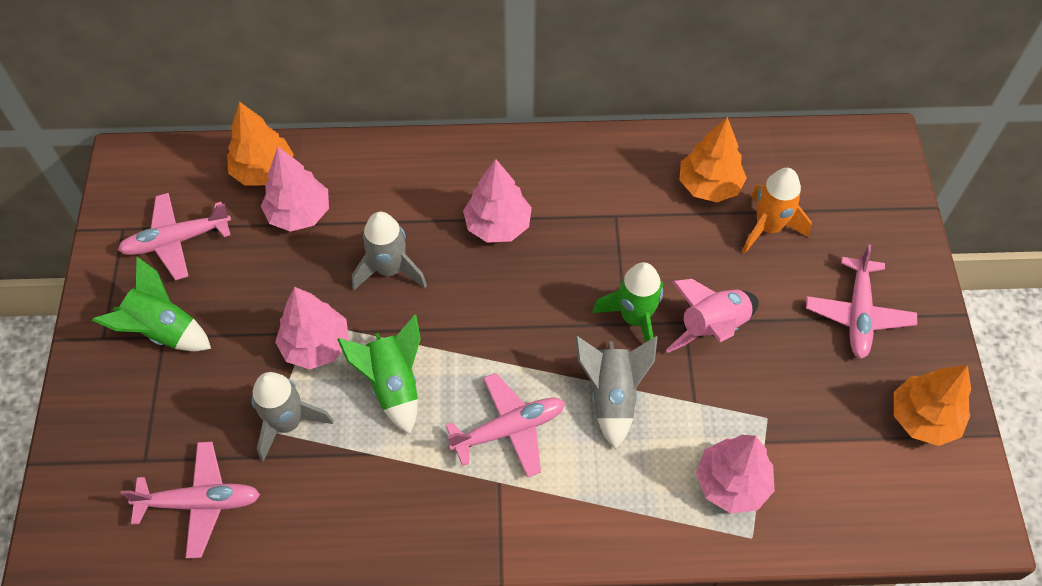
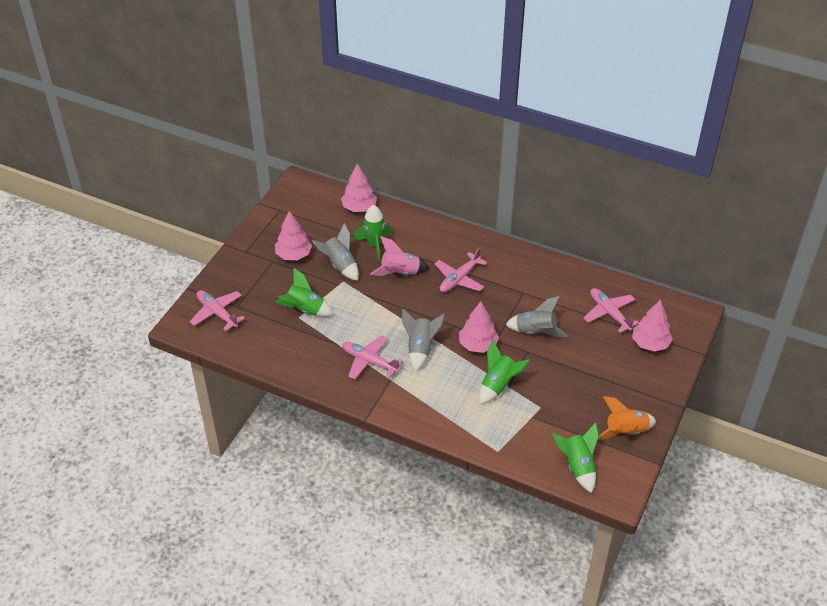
green rocket: [92,257,211,351] [337,315,421,434] [592,262,663,343] = 3 -> [276,268,334,317] [354,205,392,261] [479,340,530,405] [552,423,599,493] = 4
orange tree: [227,101,294,186] [679,117,747,202] [894,365,971,446] = 3 -> none = 0

